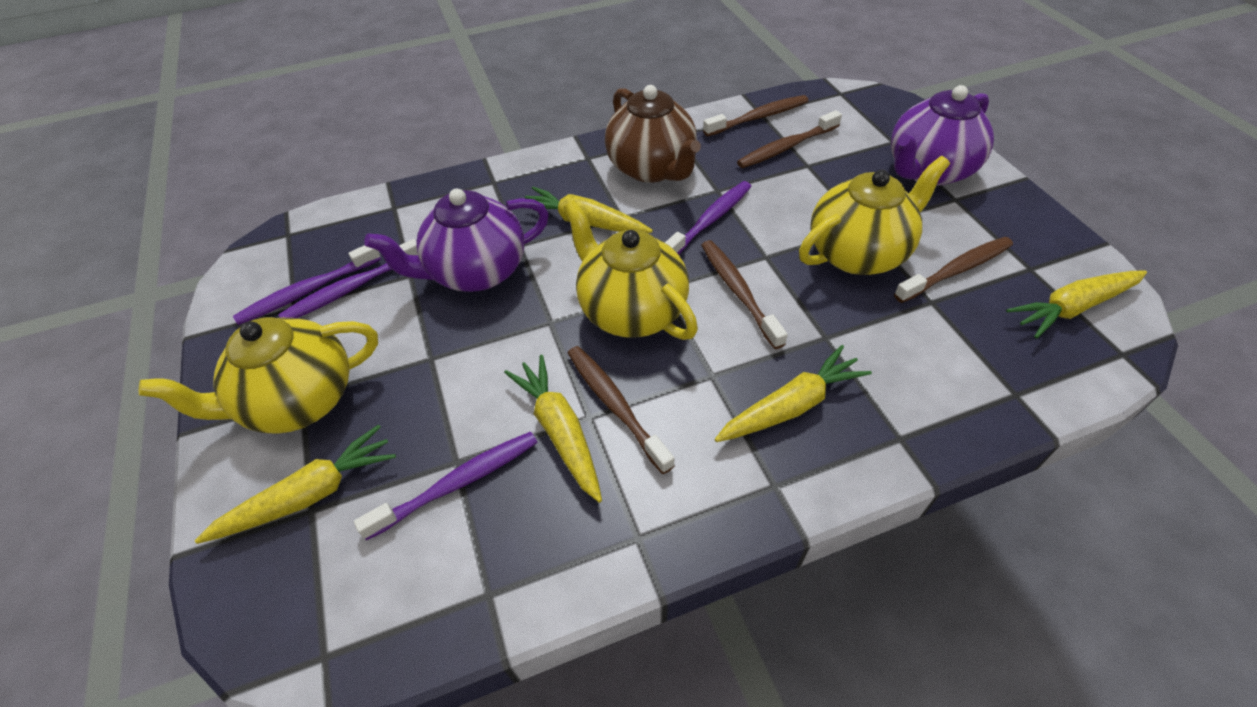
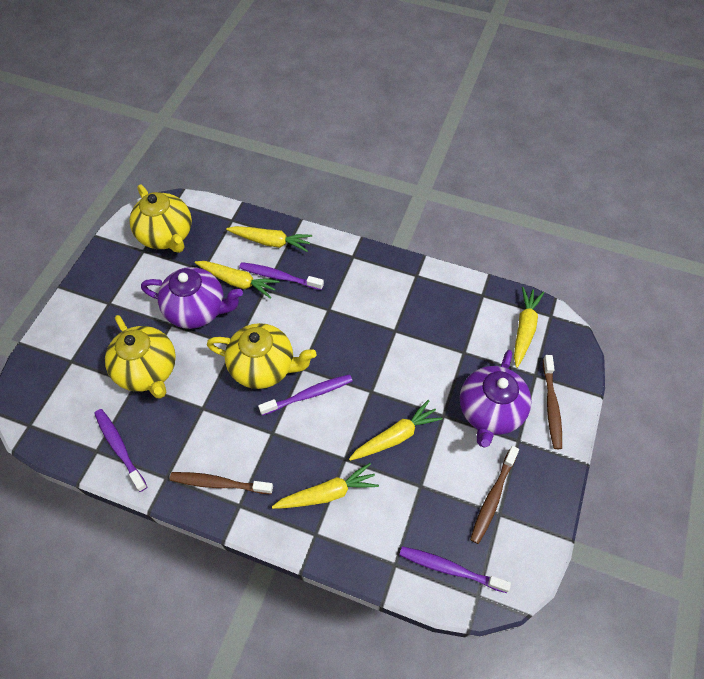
brown teapot: [605,85,701,183] = 1 -> none = 0
brown toothbrush: [568,346,675,474] [701,240,788,349] [703,95,808,136] [737,110,842,168] [894,237,1013,303] = 5 -> [170,472,273,494] [470,446,519,544] [543,355,562,449] = 3

